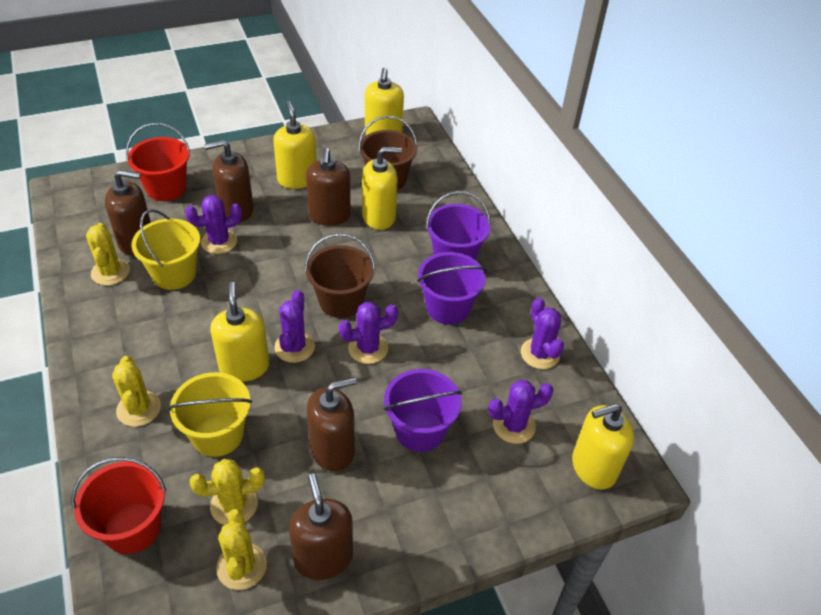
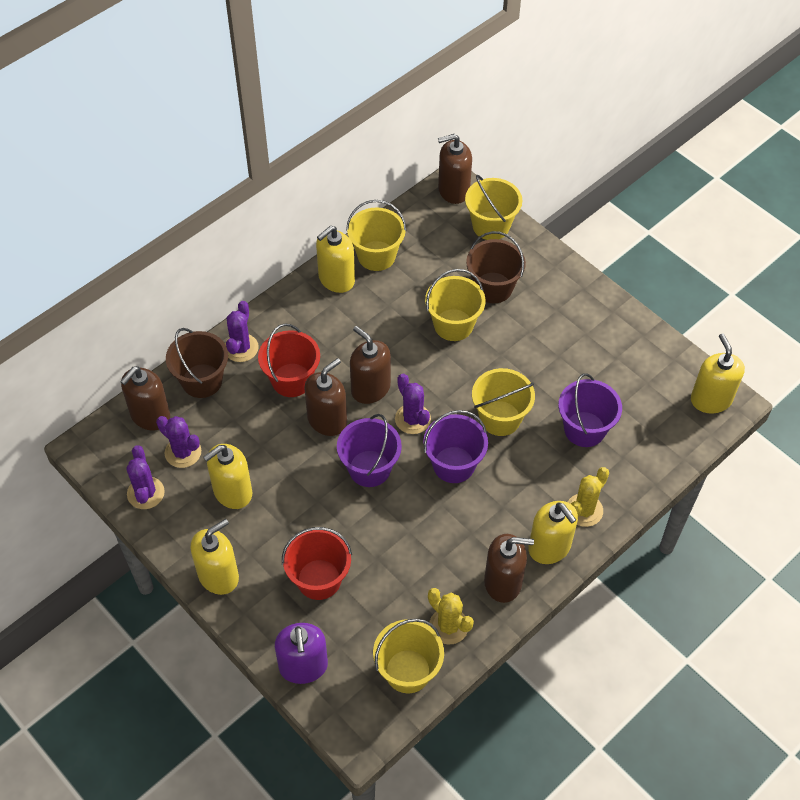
purple cactus: [185,195,242,254] [274,290,315,363] [339,302,398,364] [489,380,553,444] [521,298,564,369] = 5 -> [126,445,165,509] [156,416,201,468] [225,301,259,362] [395,373,431,434] = 4
purple soap dispenser: none = 0 -> [275,623,328,684] = 1
yellow bucket: [131,209,200,290] [168,372,252,457] = 2 -> [346,200,407,271] [373,619,444,693] [425,269,486,341] [465,175,522,240] [472,368,535,436] = 5
yellow cactus: [86,223,130,285] [112,356,161,427] [190,459,265,525] [216,509,267,590] = 4 -> [428,588,474,645] [568,467,609,527] = 2

